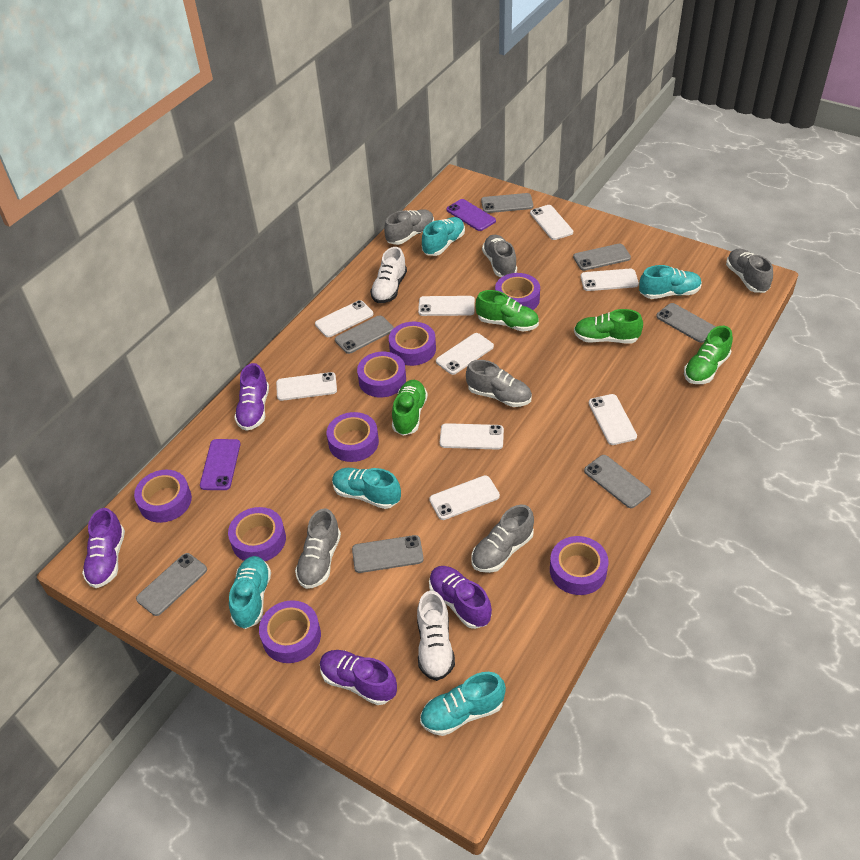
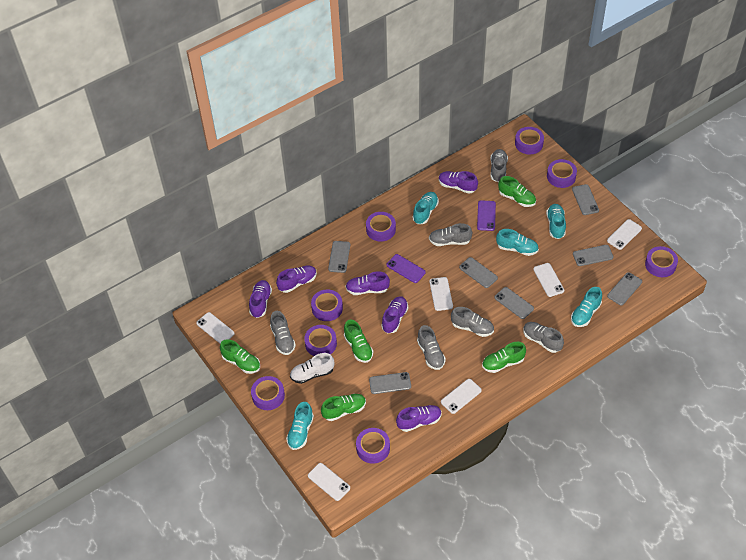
green shoe: [392,380,428,436] [476,290,539,332] [574,309,643,343] [684,326,733,384] = 4 -> [220,339,260,374] [321,394,366,421] [344,320,373,363] [482,342,526,373] [498,176,536,207] = 5
purple shoe: [82,508,125,588] [234,363,269,431] [320,650,397,705] [429,566,492,629] = 4 -> [249,280,272,318] [276,266,317,293] [346,271,390,295] [381,296,408,333] [396,405,442,432] [439,171,478,194] = 6
white phone: [276,372,337,401] [315,300,373,337] [418,296,475,316] [429,475,500,520] [436,333,494,375] [440,423,504,450] [530,205,573,240] [581,269,639,291] [589,394,637,445] = 9 -> [196,312,235,344] [308,463,350,501] [429,277,453,311] [441,379,482,414] [533,263,564,297] [607,219,642,250] = 6
white shoe: [370,247,407,303] [417,591,455,681] = 2 -> [290,353,334,384] = 1

